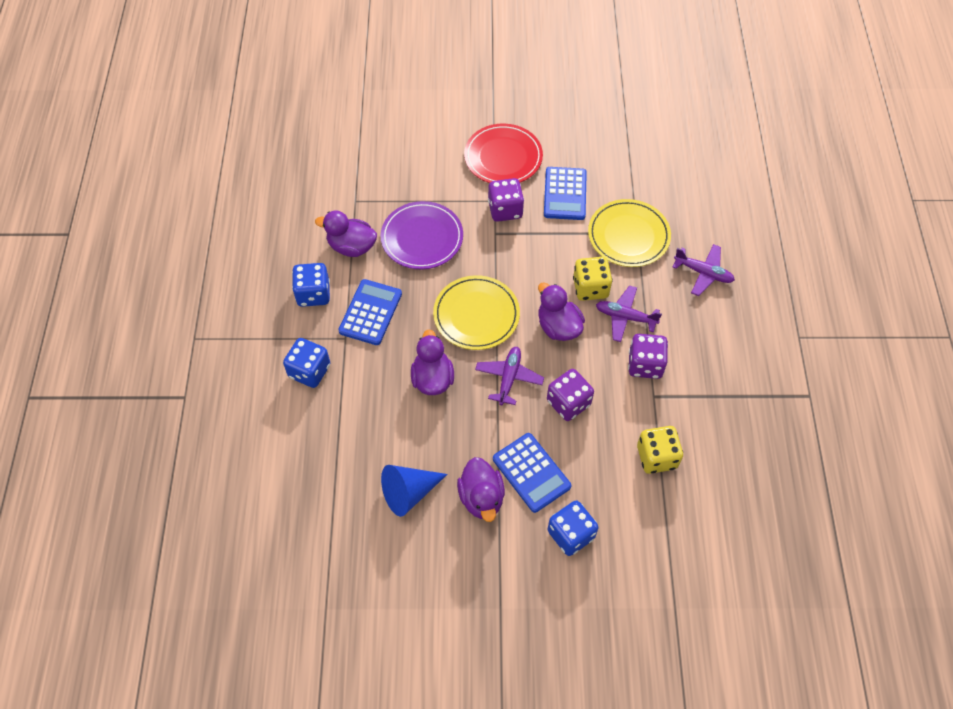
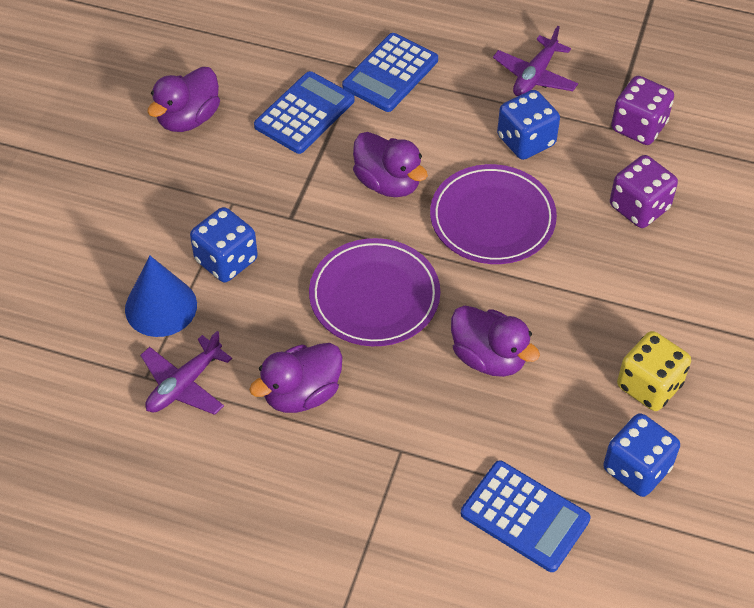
purple dice: [488,178,524,222] [547,369,594,421] [628,334,668,379] = 3 -> [610,155,678,228] [611,76,674,145] = 2
purple plane: [475,347,544,405] [596,285,662,342] [673,244,735,296] = 3 -> [140,331,232,415] [493,26,578,96] = 2
purple plate: [381,201,463,269] = 1 -> [309,238,440,346] [430,164,557,264] = 2
red plate: [464,124,543,183] = 1 -> none = 0
yellow dice: [573,257,612,301] [637,426,683,474] = 2 -> [617,331,691,411] = 1
yellow plate: [433,275,520,350] [588,199,671,267] = 2 -> none = 0

